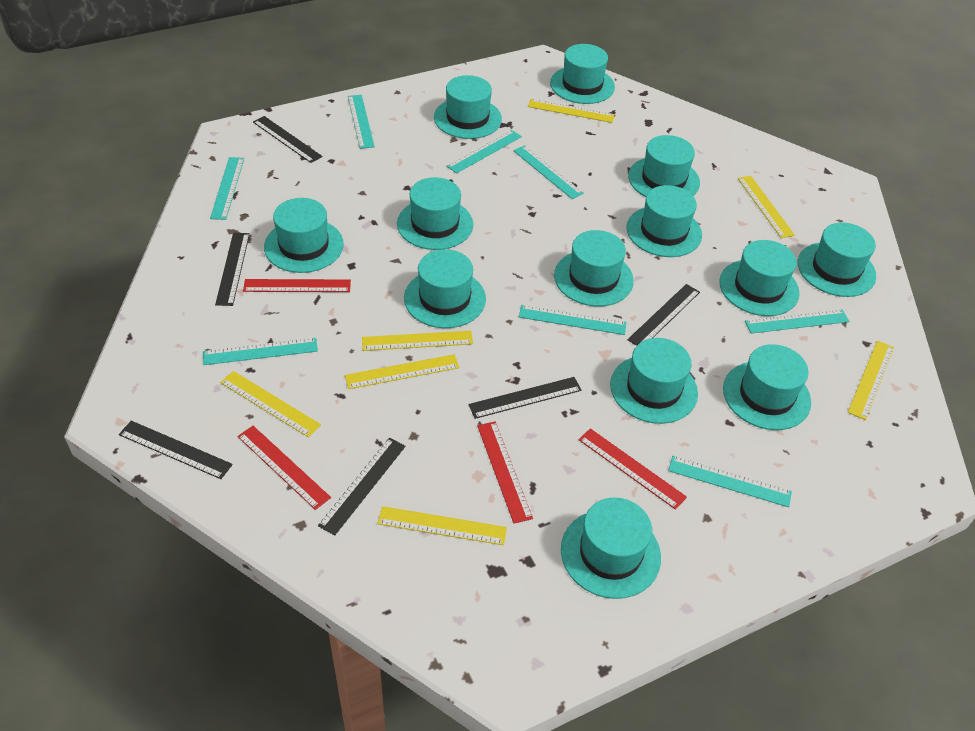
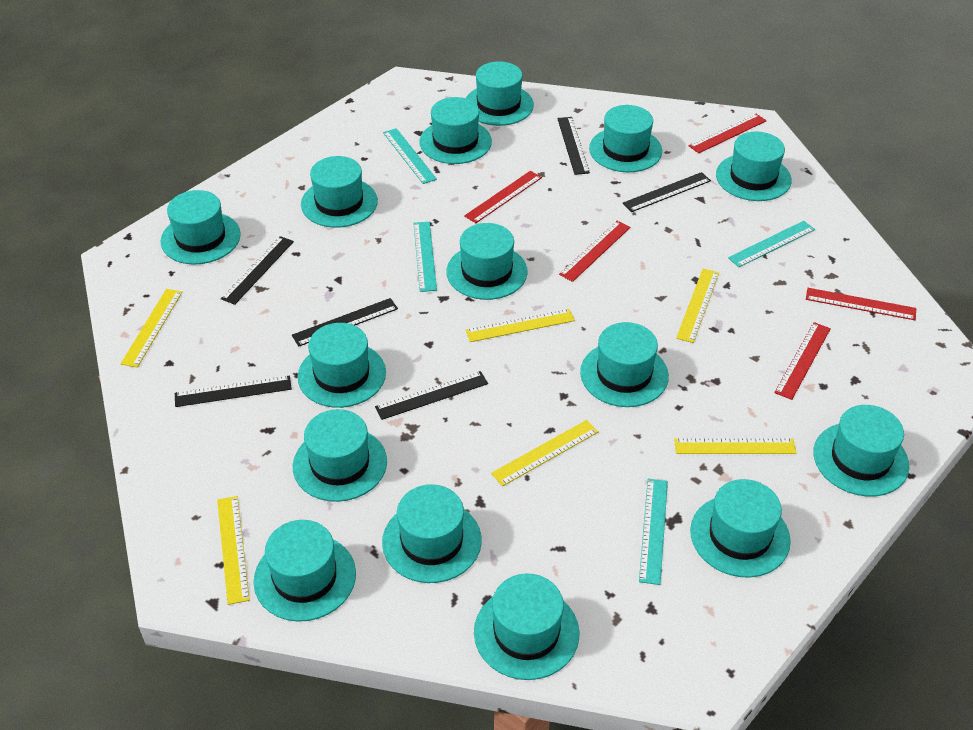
red ruler: [237,426,331,510] [243,279,351,292] [477,421,533,524] [579,428,687,510] = 4 -> [464,171,542,223] [559,221,630,282] [689,114,767,153] [774,322,831,400] [806,288,916,320] = 5
turquoise hat: [264,198,344,273] [397,177,473,250] [404,249,486,328] [434,75,502,139] [550,44,615,104] [554,230,634,307] [561,497,661,599] [610,338,698,424] [626,185,702,257] [628,135,700,197] [719,240,800,316] [723,344,811,430] [798,223,876,297] = 13 -> [160,190,241,265] [254,520,356,622] [293,409,387,502] [297,323,386,408] [301,156,378,228] [382,484,482,583] [419,97,492,164] [446,223,528,300] [466,61,534,126] [474,573,579,680] [580,322,669,407] [589,105,662,172] [690,479,791,578] [716,132,792,201] [813,405,909,497] = 15
turquoise ruler: [203,338,318,365] [210,157,244,220] [348,95,375,149] [446,130,522,174] [513,145,584,199] [519,305,627,335] [668,456,792,507] [745,309,849,334] = 8 -> [383,128,437,184] [413,222,437,292] [639,479,668,585] [728,221,815,267] = 4
yellow ruler: [220,371,321,437] [345,354,459,389] [362,331,473,351] [377,506,507,545] [528,99,615,123] [738,176,795,238] [848,340,894,420] = 7 -> [121,289,182,368] [217,496,250,605] [465,309,575,342] [491,420,599,486] [674,438,797,454] [676,268,719,343] = 6

